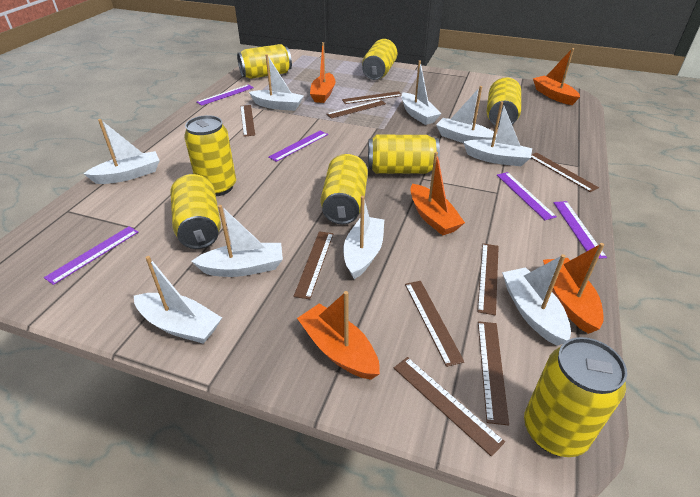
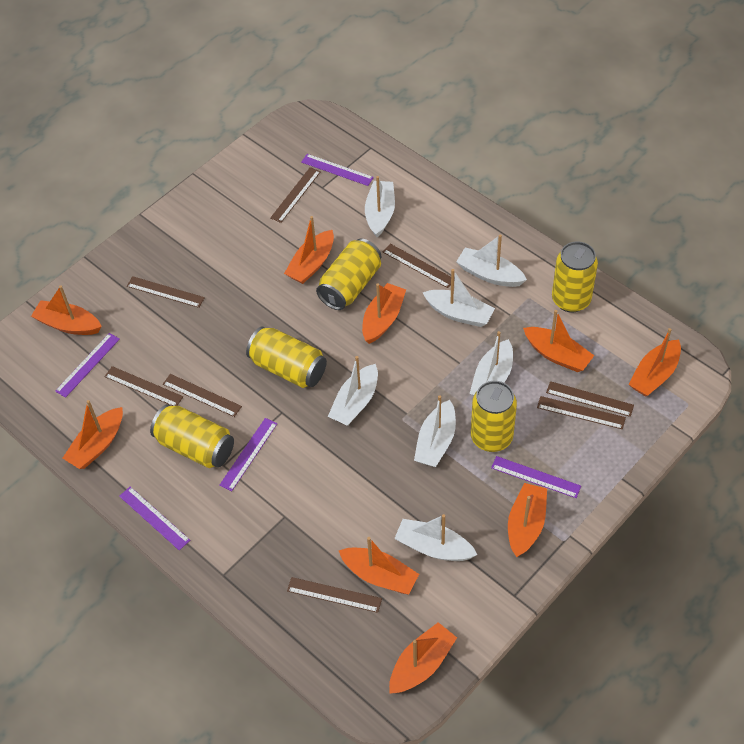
brown ruler: [240,105,255,137] [294,231,333,299] [326,100,386,119] [342,91,402,104] [394,357,505,456] [405,281,464,367] [477,243,499,315] [478,321,509,426] [531,153,599,192] = 9 -> [104,366,183,406] [127,276,205,308] [163,374,242,417] [270,167,321,223] [287,577,382,613] [383,244,455,288] [537,396,626,429] [546,381,634,417] = 8
orange boat: [297,291,380,380] [310,42,336,103] [410,152,465,236] [533,48,580,105] [543,243,604,334] = 5 -> [31,286,102,335] [63,400,123,469] [284,216,334,284] [339,537,419,594] [362,283,406,344] [389,622,457,693] [508,483,547,557] [523,310,594,372] [628,328,681,396] = 9
white boat: [84,119,160,184] [134,256,222,344] [191,205,283,277] [249,54,304,111] [343,196,384,279] [401,61,441,125] [436,86,497,143] [463,101,532,166] [502,254,571,346] = 9 -> [328,356,378,426] [365,176,395,237] [394,514,478,561] [414,395,456,467] [422,269,495,327] [456,235,527,287] [469,331,513,396] = 7
yellow can: [171,174,221,249] [184,115,236,196] [237,44,292,79] [320,154,368,224] [362,39,398,80] [368,135,440,174] [487,77,521,127] [524,337,627,457] = 8 -> [150,404,234,468] [246,326,327,388] [316,238,381,310] [471,381,517,452] [552,241,598,313] = 5

